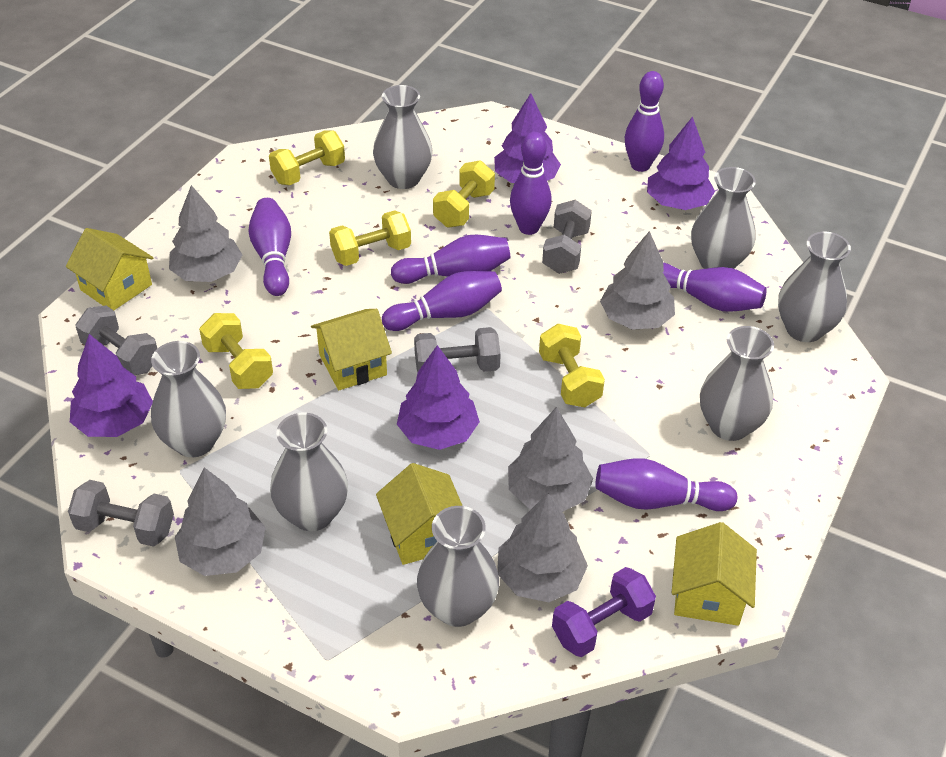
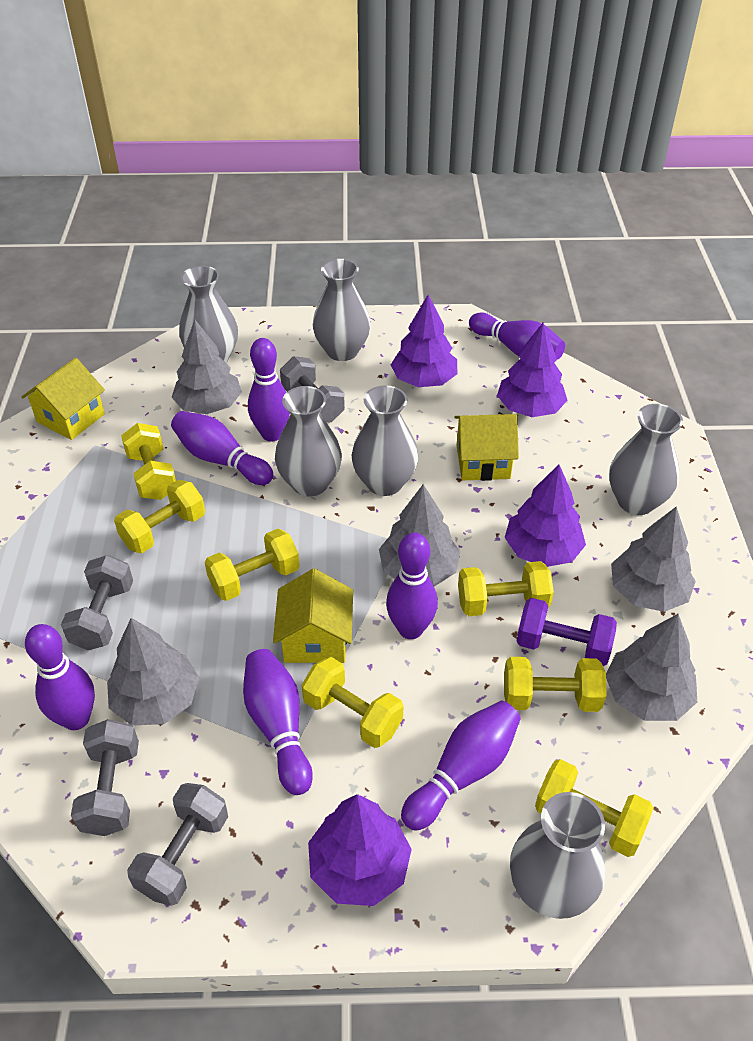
grey vase: [151,341,226,457] [270,413,348,531] [373,85,433,189] [417,506,499,627] [691,167,756,269] [700,326,774,441] [778,232,851,342] = 7 -> [179,266,238,363] [275,386,342,497] [313,259,371,361] [351,385,419,496] [510,792,605,919] [609,404,683,515] = 6
yellow dumbbell: [199,313,273,389] [269,130,345,185] [329,210,411,266] [433,160,495,228] [539,324,605,407] = 5 -> [114,480,205,553] [121,423,176,500] [205,529,300,601] [302,657,403,748] [458,561,554,616] [504,657,607,712] [535,759,654,857] = 7
yellow house: [66,228,153,310] [311,309,392,390] [376,463,463,565] [672,522,757,626] = 4 -> [21,358,105,440] [273,569,353,663] [454,414,519,481] = 3

